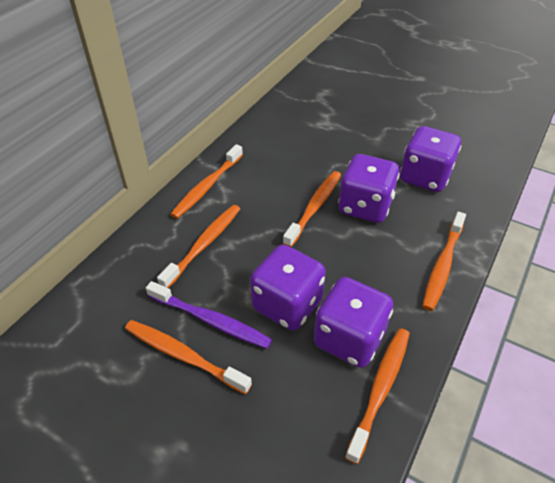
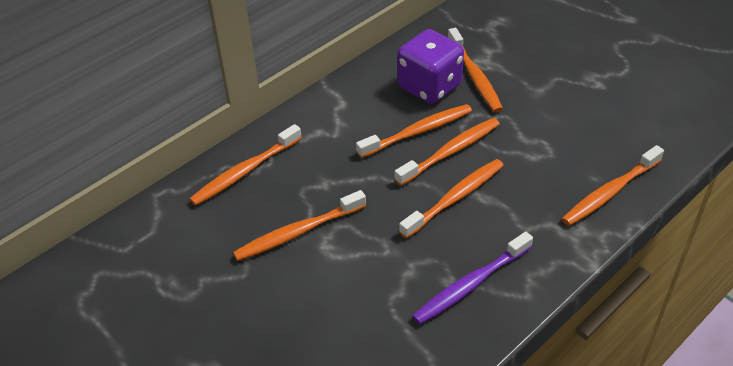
orange toothbrush: [125,320,252,394] [157,205,240,288] [170,144,243,219] [283,171,341,247] [345,328,410,464] [422,212,466,311] = 6 -> [190,124,302,206] [233,190,366,261] [356,104,472,158] [394,118,500,186] [399,159,504,239] [448,28,503,113] [562,145,664,226] = 7
purple dice: [250,245,326,331] [314,277,393,368] [338,154,400,223] [400,126,461,192] = 4 -> [397,29,464,104] = 1

